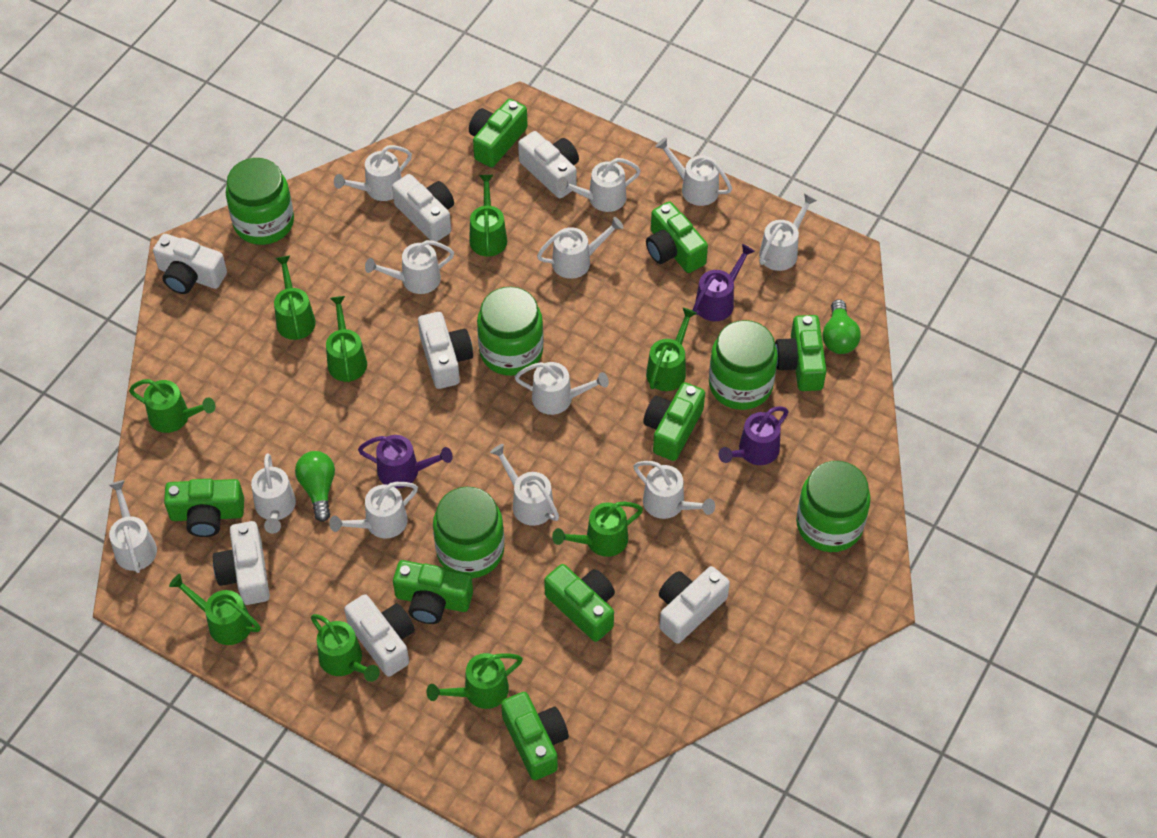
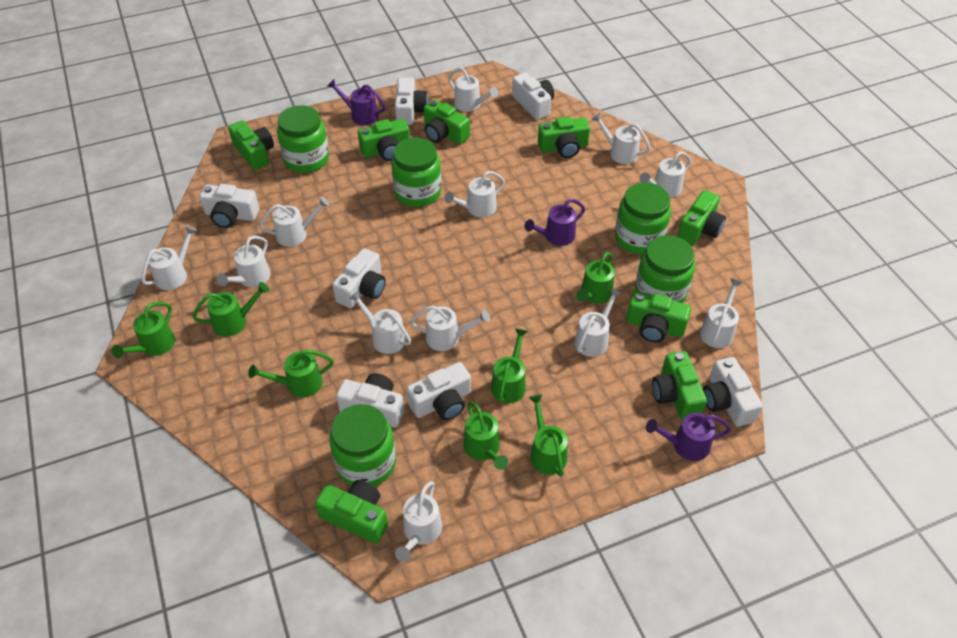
green light bulb: [295,451,335,522] [823,299,861,354] = 2 -> none = 0
green watering can: [129,379,216,433] [169,574,261,645] [274,256,316,340] [311,614,380,682] [326,296,367,382] [427,653,523,709] [469,175,507,257] [552,502,643,557] [646,308,696,391] = 9 -> [112,302,175,358] [192,282,269,336] [248,349,334,397] [463,402,508,470] [491,328,528,403] [529,394,568,477] [576,252,615,304] = 7

